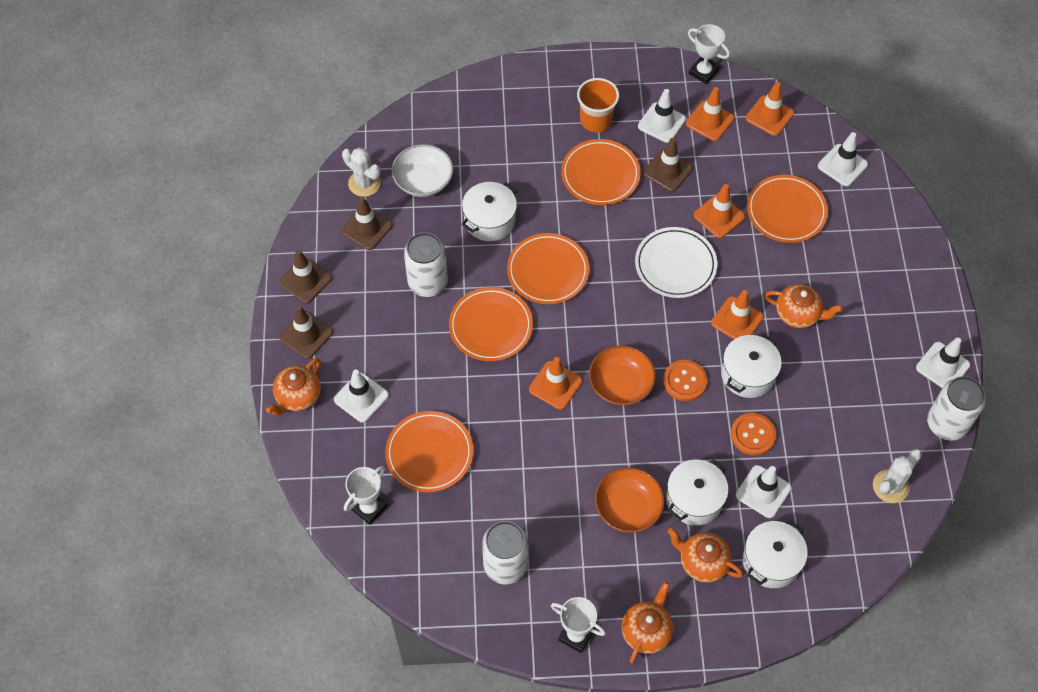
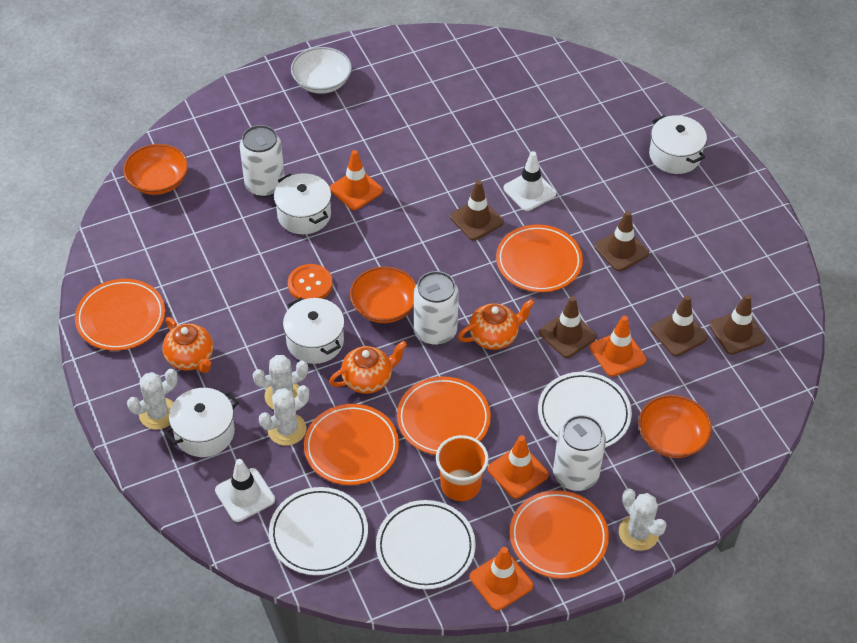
brown traffic cone: [279,250,332,303] [279,305,333,359] [341,196,393,250] [643,138,693,192] = 4 -> [450,180,504,240] [539,296,597,358] [594,211,649,271] [651,295,708,356] [709,294,766,355] = 5
orange bowl: [589,345,656,405] [595,467,664,533] = 2 -> [123,144,188,195] [350,266,417,323] [638,395,712,458] = 3
orange button: [663,360,707,401] [731,413,776,456] = 2 -> [288,264,333,299] = 1
orange teapot: [266,358,321,416] [621,582,673,664] [667,528,743,583] [764,284,843,328] = 4 -> [163,317,213,373] [329,341,407,394] [458,299,535,350] = 3
orange traffic cone: [529,357,582,410] [686,87,734,141] [694,184,745,238] [711,290,764,339] [746,82,794,136] = 5 -> [330,150,383,210] [470,547,533,611] [488,435,549,499] [590,316,646,377] = 4
white cactus: [342,147,381,197] [873,449,922,503] = 2 -> [127,369,178,429] [253,355,308,409] [259,385,309,446] [619,489,667,551] = 4
white plate: [635,227,717,298] = 1 -> [269,487,368,575] [376,500,476,589] [538,372,632,448] = 3
white traffic cone: [334,369,389,423] [638,89,686,143] [736,465,791,518] [818,132,868,186] [916,338,970,388] = 5 -> [215,459,275,522] [504,151,556,211] = 2
white trophy: [344,466,387,525] [551,597,606,653] [688,24,730,84] = 3 -> none = 0

